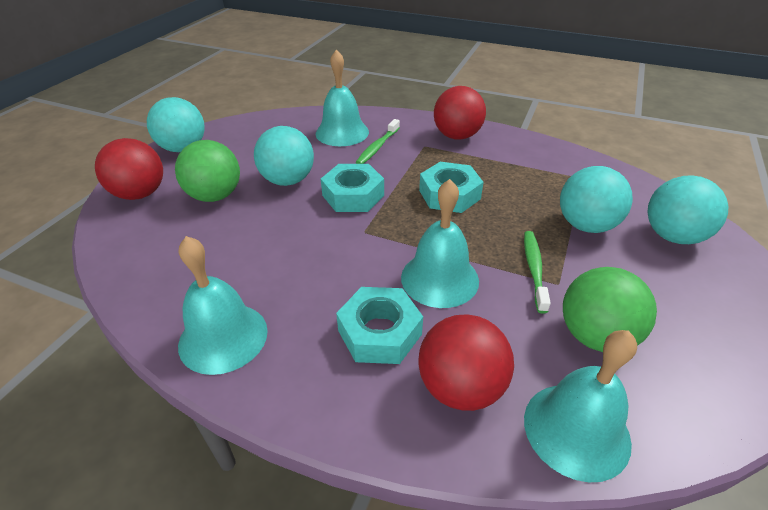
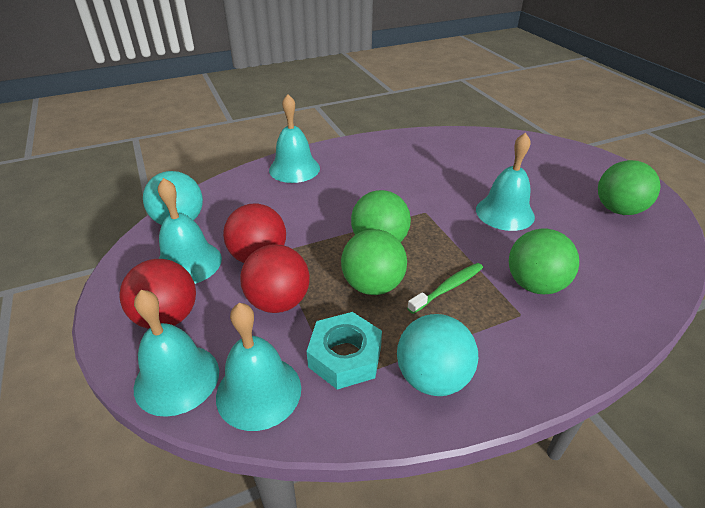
green ball: [175,140,240,202] [563,267,657,352] = 2 -> [341,229,407,295] [351,190,411,242] [509,229,579,294] [598,160,660,215] = 4
green toothbrush: [356,119,400,164] [524,231,551,314] = 2 -> [407,263,483,314] = 1
turquoise ball: [147,97,205,152] [254,126,314,186] [560,166,633,233] [647,175,729,244] = 4 -> [143,171,203,225] [397,314,478,396] = 2
turquoise bell: [178,236,268,375] [316,50,369,146] [401,179,479,308] [524,330,637,482] = 4 -> [134,290,219,417] [158,178,222,284] [216,303,301,431] [269,94,320,183] [476,132,535,231] = 5
turquoise nut: [321,164,384,212] [336,287,423,364] [419,162,484,213] = 3 -> [307,312,382,390] = 1

